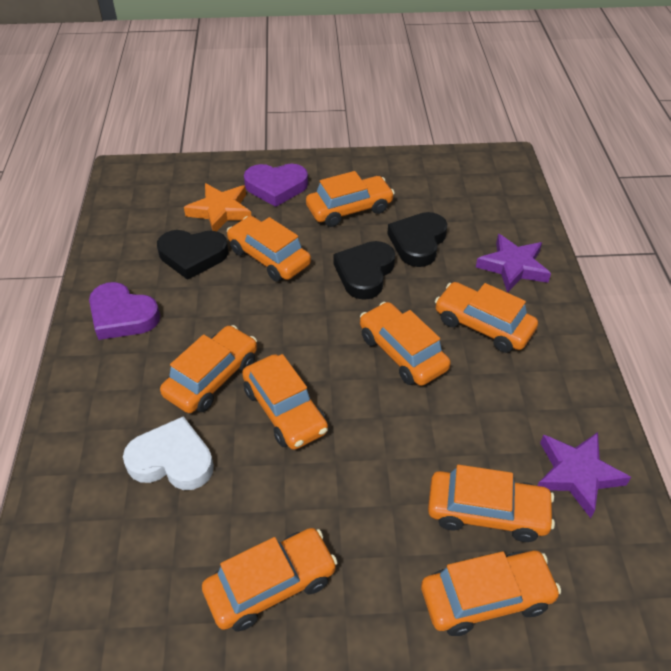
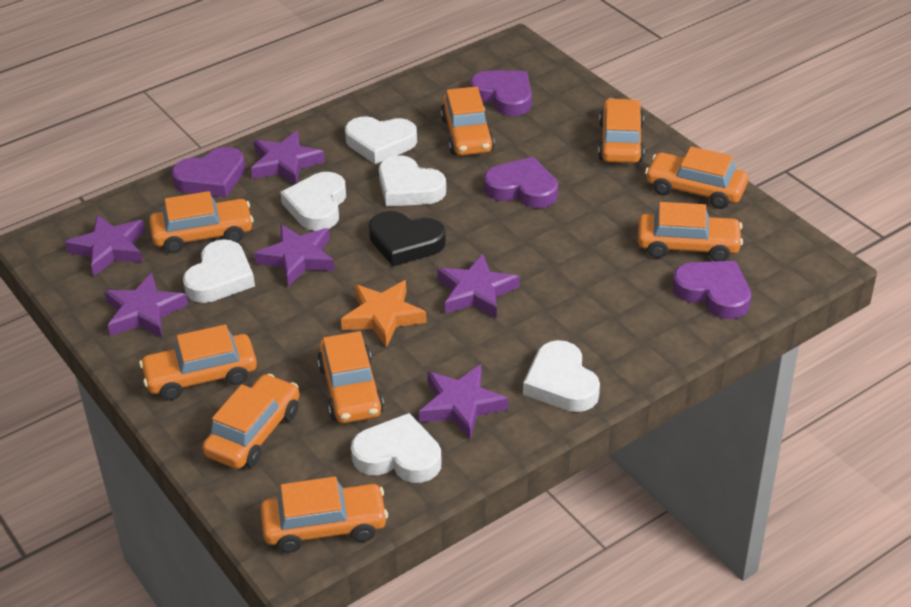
black heart: [157,230,229,280] [334,241,395,300] [387,212,447,267] = 3 -> [369,211,446,266] = 1
purple heart: [89,282,160,340] [244,164,308,207] = 2 -> [172,147,245,197] [470,70,532,116] [484,157,558,208] [673,261,751,319] = 4
purple star: [476,234,551,293] [538,432,631,518] = 2 -> [65,215,145,276] [104,273,188,338] [251,131,325,185] [254,224,335,286] [419,364,509,439] [438,254,520,318] = 6
white heart: [123,416,214,490] = 1 -> [183,239,255,303] [280,172,346,231] [345,116,417,164] [351,413,442,483] [379,155,446,206] [523,340,600,412] = 6

